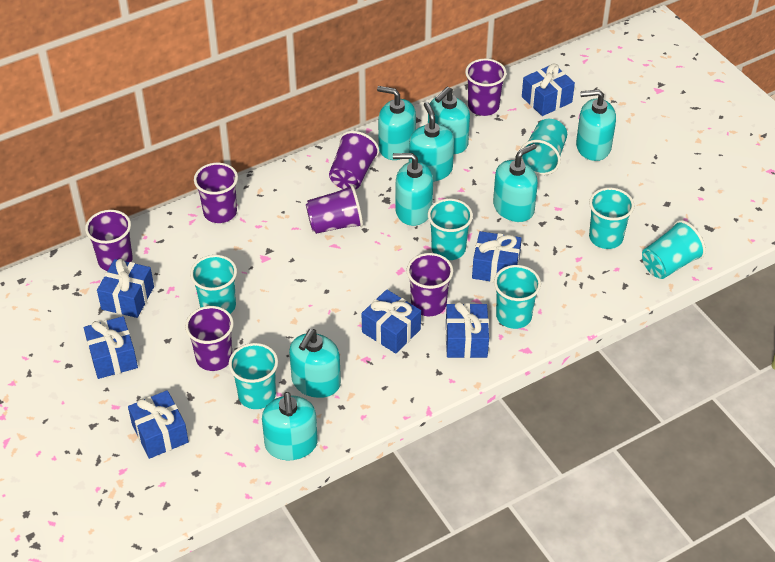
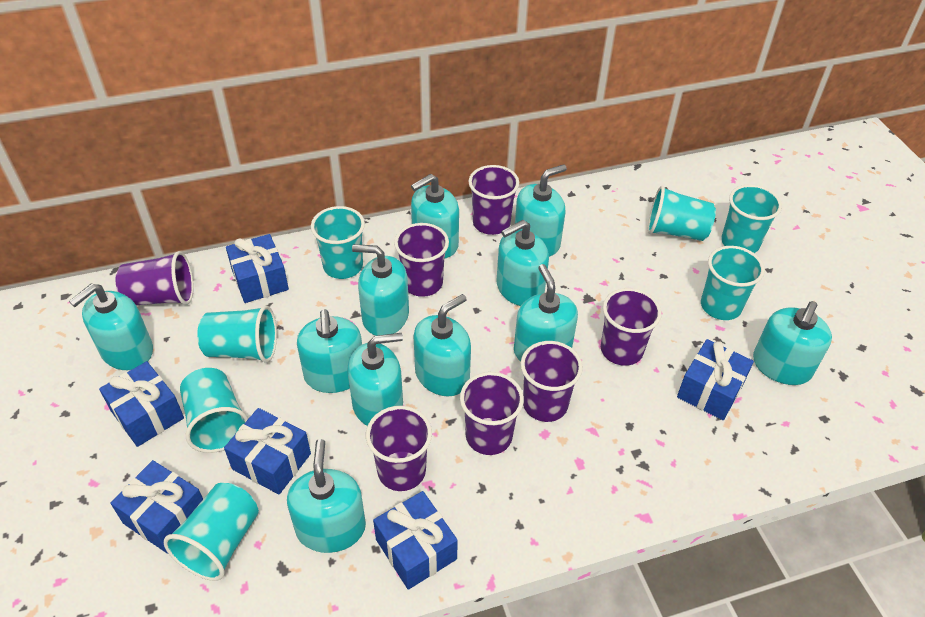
blue gift: [84,316,138,379] [97,259,154,318] [128,390,189,459] [362,290,421,354] [446,302,489,358] [472,231,522,282] [522,63,575,116] = 7 -> [99,361,184,447] [111,460,203,554] [224,408,311,495] [226,234,289,303] [373,491,458,590] [677,339,754,420] = 6
turquoise soap dispenser: [262,392,318,460] [289,329,341,398] [377,86,416,160] [393,153,433,226] [409,102,454,182] [428,87,470,154] [493,143,538,222] [576,89,616,161] = 8 -> [69,284,153,370] [287,439,366,553] [297,309,362,393] [347,333,403,426] [352,244,409,336] [411,174,459,259] [413,294,471,396] [496,220,549,306] [514,264,578,361] [515,164,567,257] [753,301,832,385] = 11

